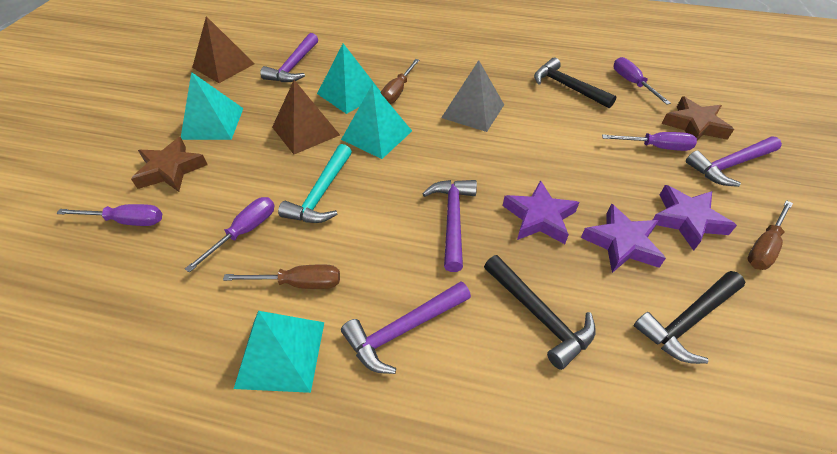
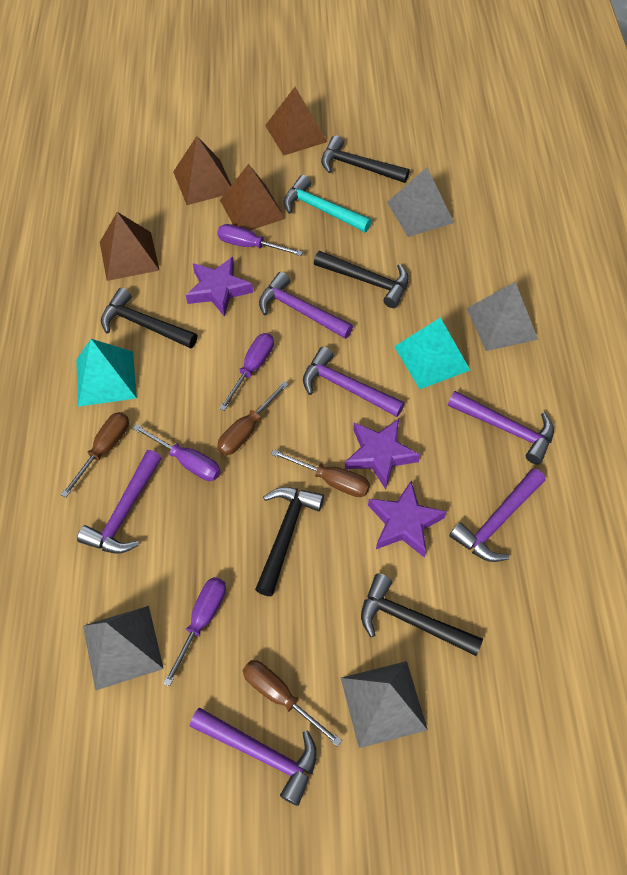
black hammer: [484,255,596,370] [534,58,617,108] [633,271,745,364] = 3 -> [101,288,197,349] [255,487,324,596] [314,251,409,308] [321,135,410,183] [361,573,483,656] = 5
brown pyramid: [192,16,255,83] [272,80,340,154] = 2 -> [100,212,160,281] [173,136,231,205] [220,164,285,230] [265,87,327,156] = 4
brown screwdriver: [223,264,340,289] [381,59,419,104] [748,200,793,270] = 3 -> [61,412,129,497] [217,381,289,455] [243,660,342,747] [271,449,370,497] = 4
brown star: [131,137,208,192] [662,96,734,140] = 2 -> none = 0
grey pyramid: [441,60,504,132] = 1 -> [83,606,164,691] [341,661,428,748] [387,167,454,237] [467,282,538,351] = 4
purple hammer: [260,33,318,82] [341,281,471,374] [422,180,477,272] [686,137,782,187] = 4 -> [77,450,162,554] [190,708,317,806] [259,272,353,339] [303,347,405,417] [448,391,554,465] [449,468,545,562] = 6
turquoise pyramid: [181,72,244,140] [234,311,324,393] [317,43,381,114] [341,84,412,159] = 4 -> [76,339,137,407] [394,317,470,389] = 2

